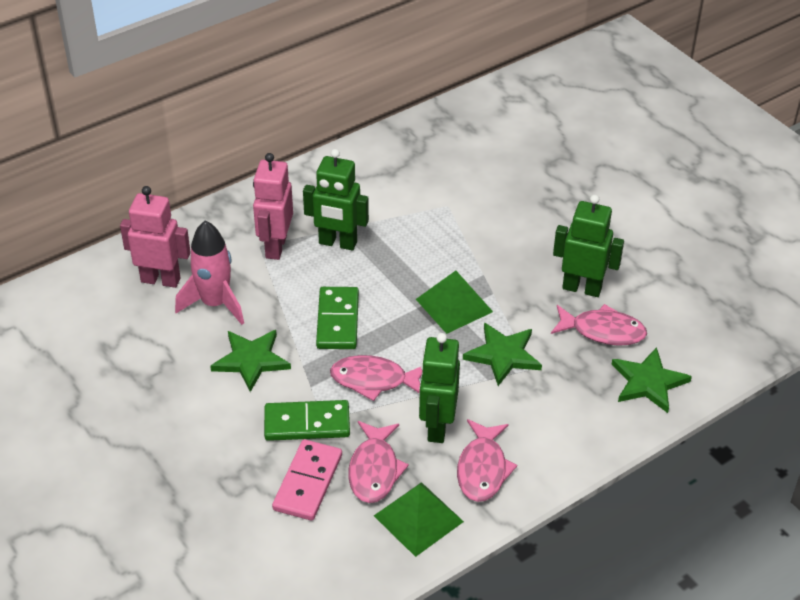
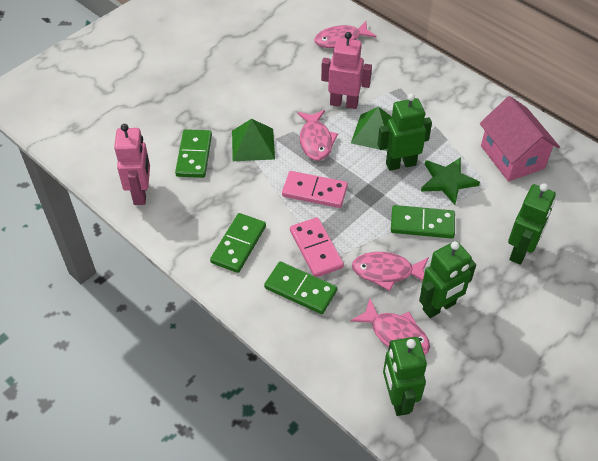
green domino: [264,400,350,441] [316,287,359,349] = 2 -> [175,129,212,178] [210,213,266,273] [264,262,337,314] [391,205,455,239] = 4
green robot: [303,149,369,250] [419,333,460,443] [553,195,624,297] = 3 -> [378,93,432,171] [383,337,427,416] [419,241,476,318] [508,183,556,265] = 4
green star: [210,330,291,392] [463,323,542,386] [611,347,692,413] = 3 -> [421,157,480,205] = 1
pink domino: [272,439,342,521] = 1 -> [282,171,348,208] [290,217,344,277] = 2
pink house: none = 0 -> [480,96,560,181] = 1
pink rocket: [175,221,244,325] = 1 -> none = 0

